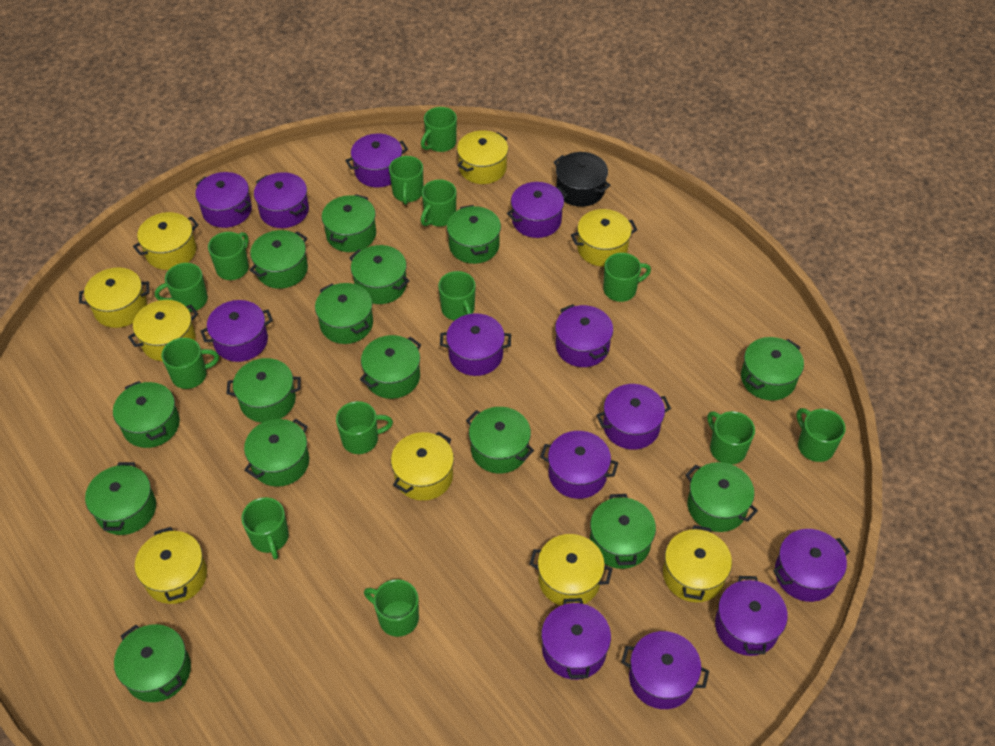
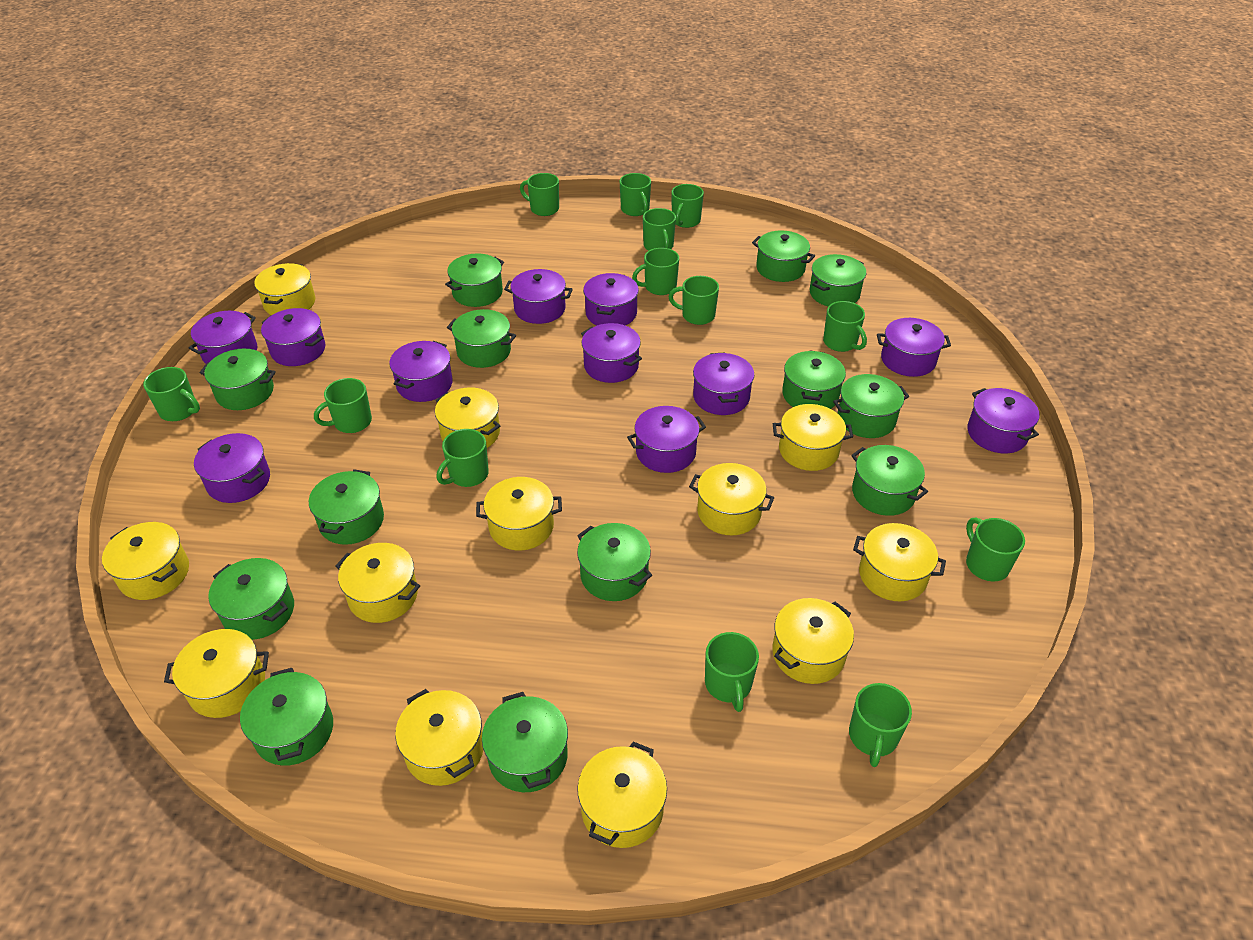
black pot: [553,152,611,207] = 1 -> none = 0
green pot: [85,462,156,535] [113,381,180,448] [114,624,191,702] [226,358,301,423] [244,419,309,487] [250,230,308,289] [315,283,373,344] [322,194,376,252] [349,245,409,304] [360,335,421,399] [447,205,501,264] [466,407,534,473] [590,494,656,569] [686,462,758,532] [741,337,804,401] = 15 -> [200,349,276,410] [208,558,294,640] [240,668,333,766] [309,469,384,545] [445,253,504,307] [447,309,516,368] [482,692,568,792] [577,523,652,601] [752,230,815,282] [782,350,846,409] [810,254,866,306] [833,374,909,438] [851,445,928,516] = 13
purple pot: [195,172,252,228] [201,300,273,362] [254,172,309,228] [345,134,408,187] [440,313,511,376] [507,182,568,238] [540,431,618,499] [541,598,611,680] [555,304,613,367] [596,384,671,450] [621,631,709,709] [715,576,788,656] [773,529,850,602] = 13 -> [189,311,257,364] [194,433,270,503] [261,308,325,366] [389,341,453,402] [504,269,573,324] [581,323,642,383] [583,273,639,326] [627,406,706,473] [693,352,754,415] [877,318,951,377] [967,388,1040,453] = 11
yellow pot: [79,267,149,328] [128,300,198,361] [133,212,199,270] [135,527,207,604] [391,431,454,501] [457,130,508,184] [529,534,612,606] [571,209,637,267] [663,525,732,602] = 9 -> [102,522,189,600] [164,629,269,718] [254,263,315,315] [335,543,420,623] [395,689,483,786] [435,388,500,448] [476,477,562,551] [577,741,667,848] [689,463,774,535] [772,598,854,684] [773,404,853,471] [853,523,946,601] = 12

